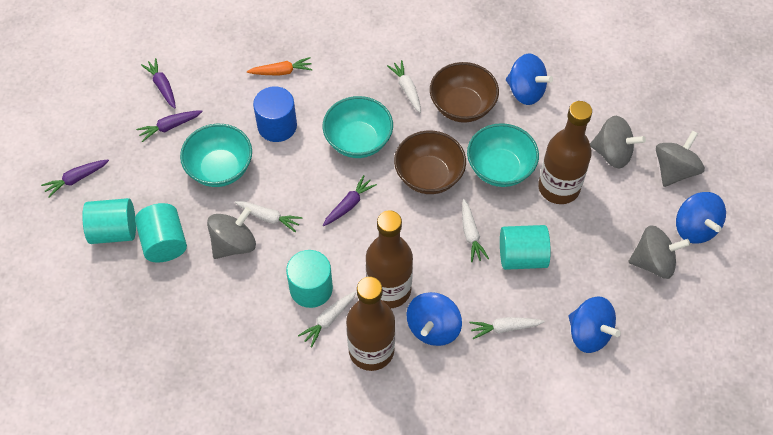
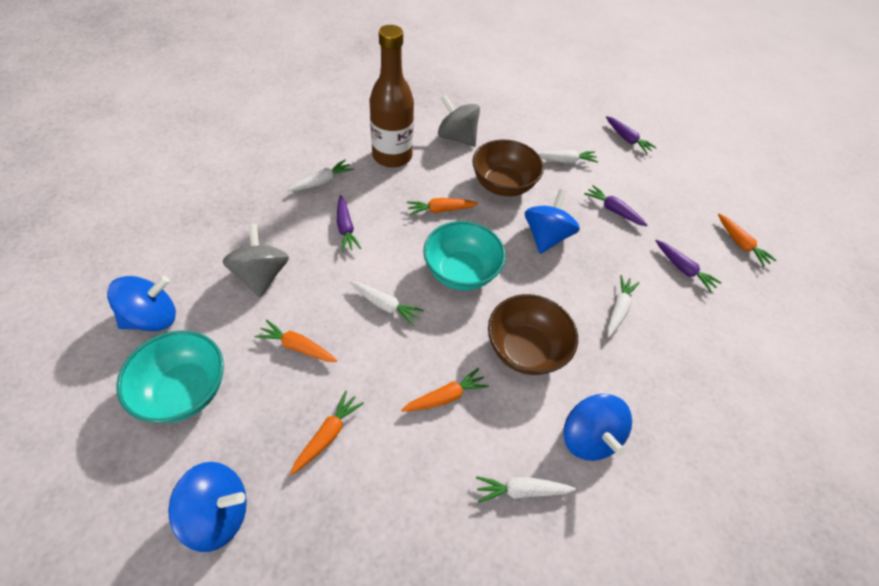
blue cylinder: [253,86,297,142] = 1 -> none = 0
brown bottle: [346,277,395,371] [366,210,413,308] [538,101,592,204] = 3 -> [370,25,414,168] = 1
grey spinning top: [207,207,256,259] [590,116,646,169] [628,225,690,279] [656,130,705,187] = 4 -> [222,224,289,298] [438,95,480,147] = 2
orange carrot: [247,57,313,76] = 1 -> [255,320,337,362] [290,391,364,475] [401,368,489,412] [407,198,478,215] [718,214,777,267] = 5
turquoise bowl: [180,124,252,187] [323,96,393,158] [467,123,539,187] = 3 -> [116,330,224,423] [423,221,506,291] = 2
turquoise cylinder: [82,198,136,244] [135,203,187,262] [286,250,333,308] [500,225,551,270] = 4 -> none = 0

